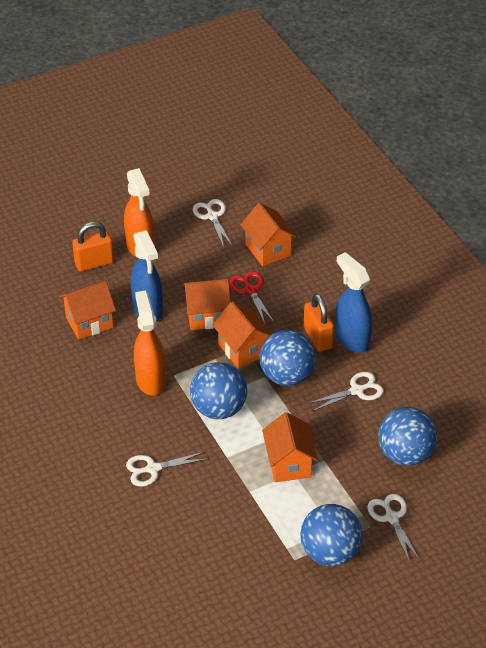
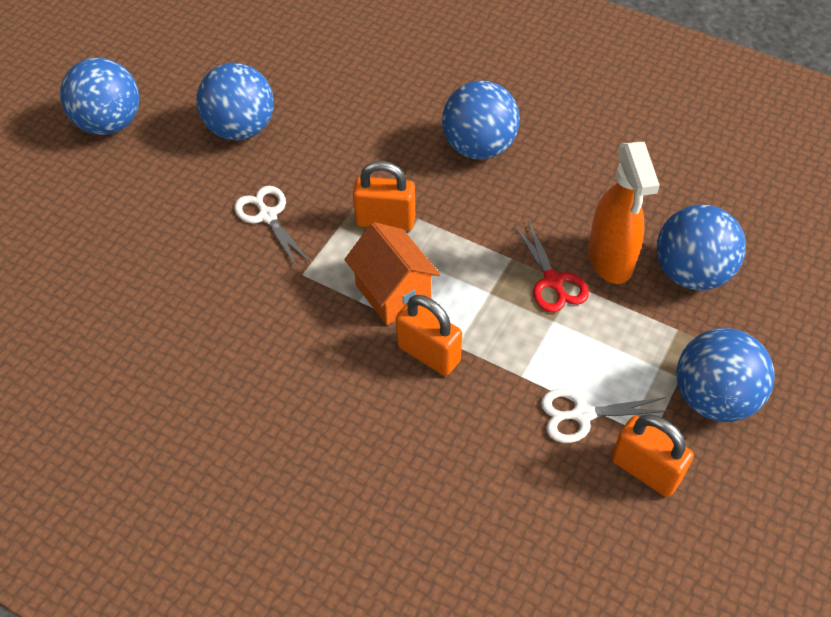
blue ball: [190,362,247,419] [259,330,316,386] [300,504,363,566] [378,407,437,466] = 4 -> [60,57,139,135] [197,62,274,141] [442,80,520,160] [657,204,746,290] [676,328,775,422] = 5
blue spray bottle: [131,230,163,321] [335,252,373,353] = 2 -> none = 0
orange house: [59,281,116,340] [183,279,231,330] [213,301,272,368] [240,203,297,266] [262,412,318,482] = 5 -> [344,222,440,325] = 1
orange padlock: [72,222,114,272] [304,293,334,352] = 2 -> [353,161,415,231] [396,295,462,376] [611,414,694,497] = 3
orange spray bottle: [124,168,155,258] [134,291,166,396] = 2 -> [588,142,660,284] = 1
white scissors: [126,451,207,487] [193,199,233,247] [307,372,384,411] [368,494,420,563] = 4 -> [234,186,310,268] [541,389,671,443] = 2

